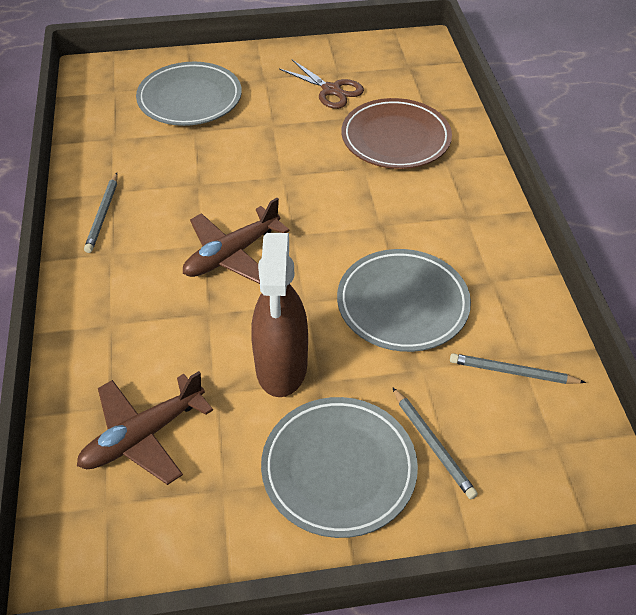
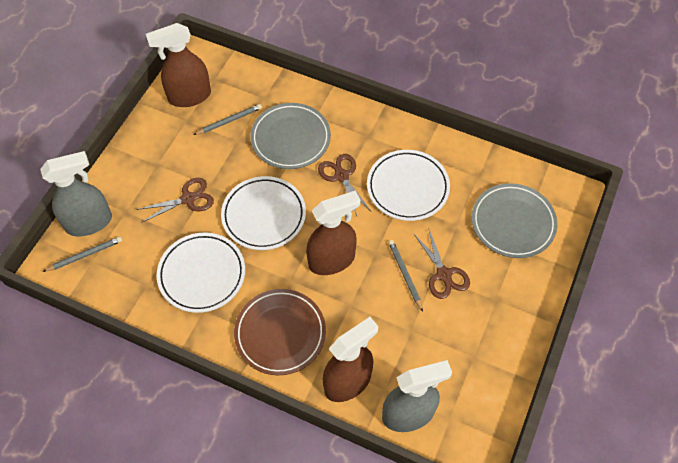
brown plane: [77,371,213,485] [183,198,290,284] = 2 -> none = 0
brown scissors: [279,60,364,109] = 1 -> [136,178,214,223] [318,154,371,216] [414,227,470,299] = 3
brown spray bottle: [252,233,308,397] = 1 -> [146,23,211,107] [306,191,361,275] [323,317,378,402] = 3
grey plate: [136,62,242,126] [261,397,418,538] [337,249,471,352] = 3 -> [250,103,331,169] [472,183,557,258] = 2
grey spray bottle: none = 0 -> [40,151,112,236] [382,360,452,432] = 2
white plate: none = 0 -> [157,233,245,313] [221,176,306,250] [367,150,450,221] = 3

